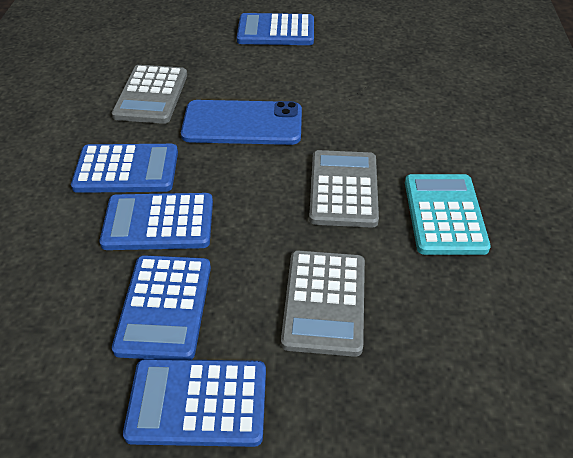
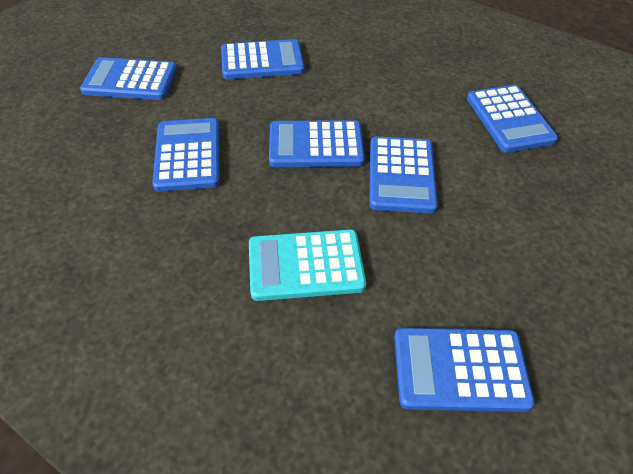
blue calculator: [71,144,178,193] [99,193,213,250] [112,255,211,360] [123,359,266,447] [237,13,314,45] = 5 -> [80,57,177,100] [152,118,220,192] [221,39,305,79] [269,120,365,167] [370,136,438,214] [394,327,535,412] [467,85,558,153] = 7
blue phone: [181,100,302,145] = 1 -> none = 0
grey calculator: [112,65,187,124] [281,250,365,357] [309,150,379,228] = 3 -> none = 0

